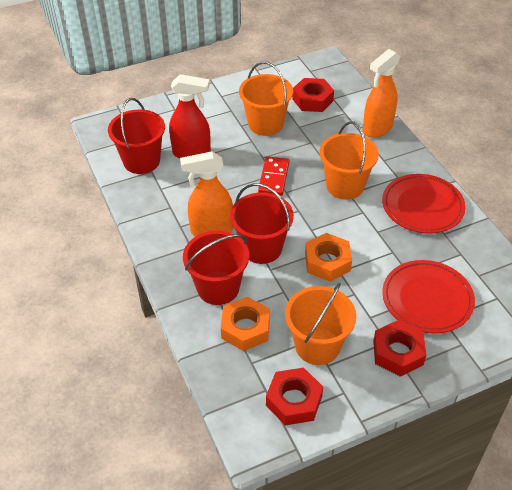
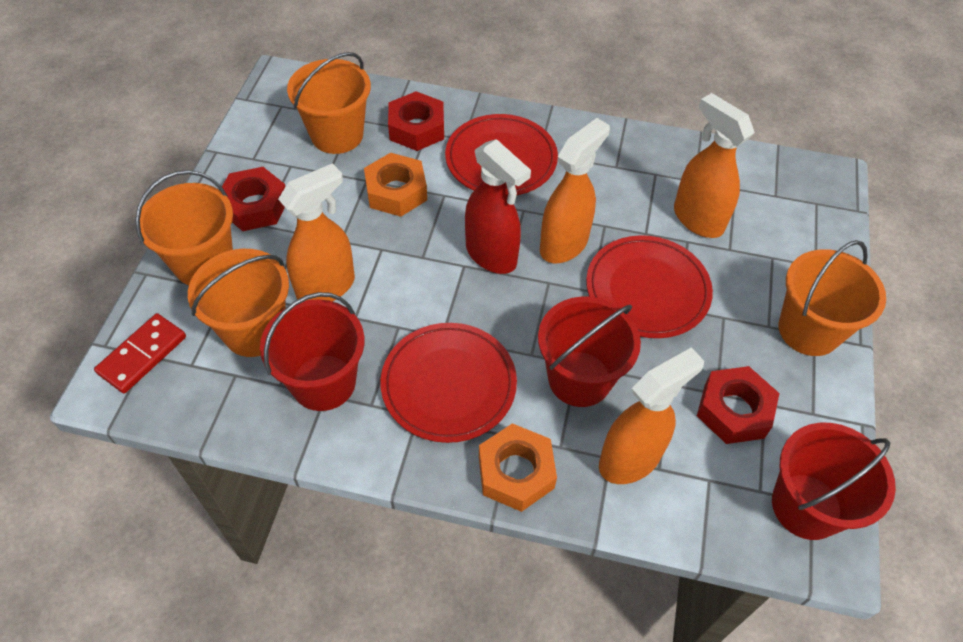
orange bucket: [239,62,293,136] [285,283,356,365] [319,121,379,200] = 3 -> [135,170,233,285] [188,249,289,357] [287,52,371,154] [779,240,886,356] = 4
orange spray bottle: [180,151,233,236] [363,49,400,138] = 2 -> [278,163,355,302] [540,118,610,263] [599,347,704,484] [674,93,755,238] = 4
red plate: [382,174,466,234] [382,260,475,333] = 2 -> [381,323,517,443] [445,114,558,195] [586,235,713,338] = 3

